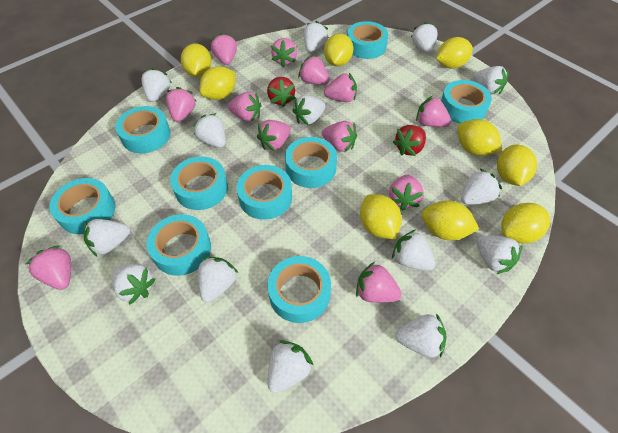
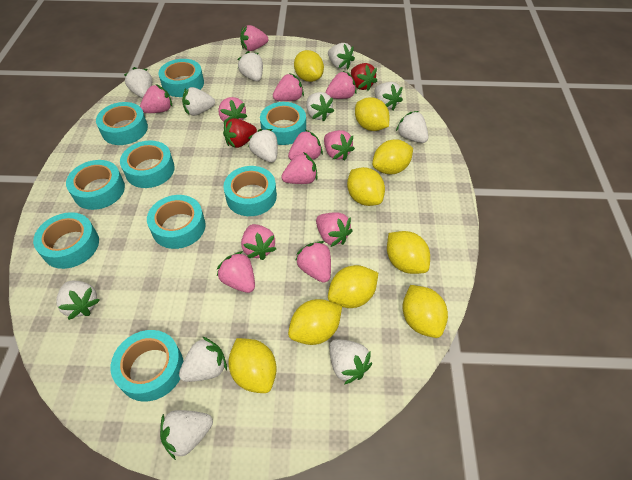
white strawberry: [84,219,130,256] [112,264,156,305] [142,68,172,102] [193,113,225,148] [198,257,238,302] [267,340,313,393] [292,95,325,125] [304,21,329,52] [392,229,436,271] [396,313,447,358] [411,22,438,54] [461,169,502,205] [474,66,509,94] [477,235,522,274] = 14 -> [56,281,100,320] [124,67,152,98] [160,410,213,460] [179,336,227,382] [182,87,215,116] [238,51,263,81] [248,129,278,163] [306,92,334,121] [328,43,355,70] [329,339,372,385] [375,82,403,110] [396,111,428,143] = 12

